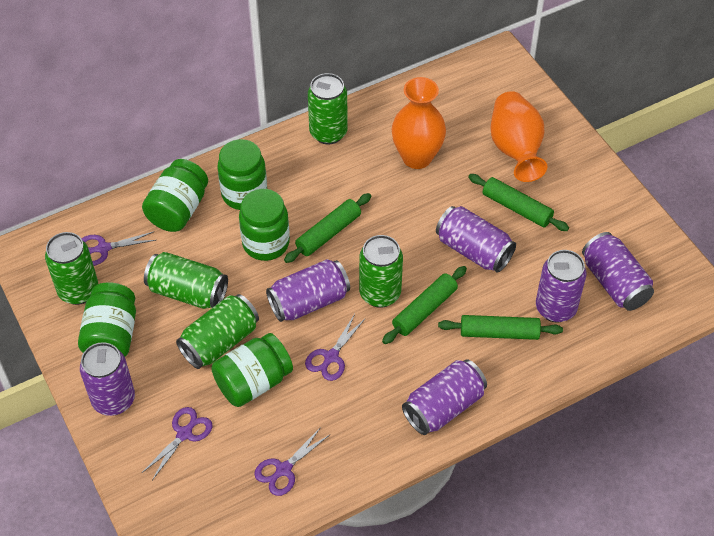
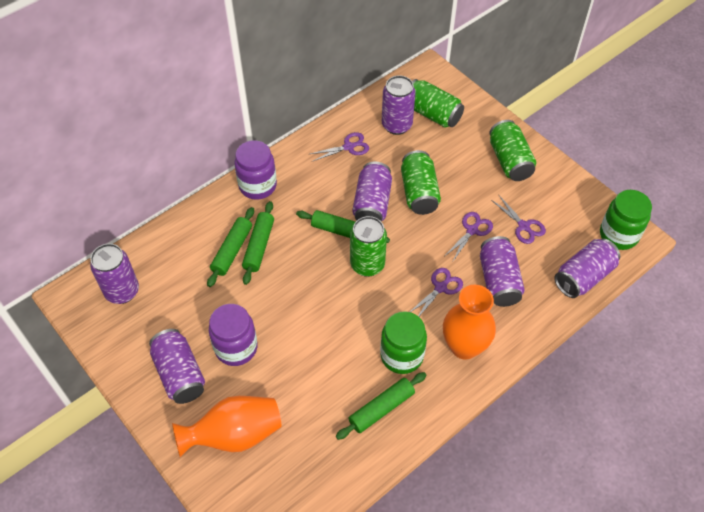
green can: [45,232,98,305] [144,252,228,309] [176,294,259,369] [308,73,348,144] [359,235,403,308] = 5 -> [350,216,387,277] [401,150,441,215] [412,79,464,128] [489,120,536,181] = 4
green jar: [78,282,136,357] [142,159,208,232] [211,333,293,407] [217,139,267,210] [239,189,290,261] = 5 -> [380,311,427,374] [600,190,652,250] = 2
purple jar: none = 0 -> [209,304,258,366] [235,140,277,200] = 2

